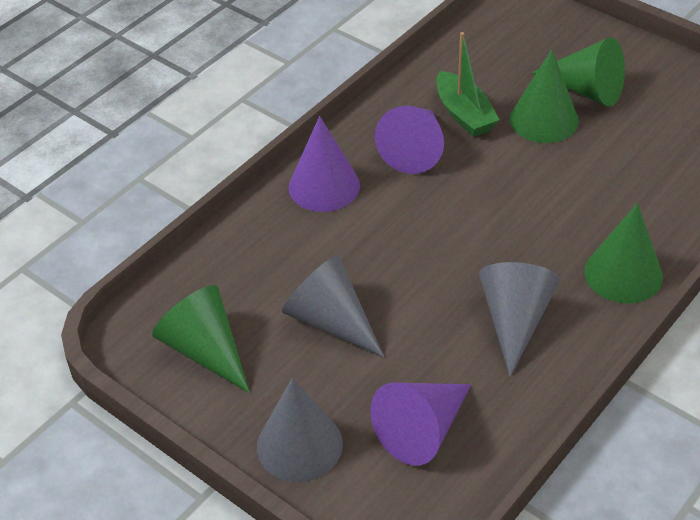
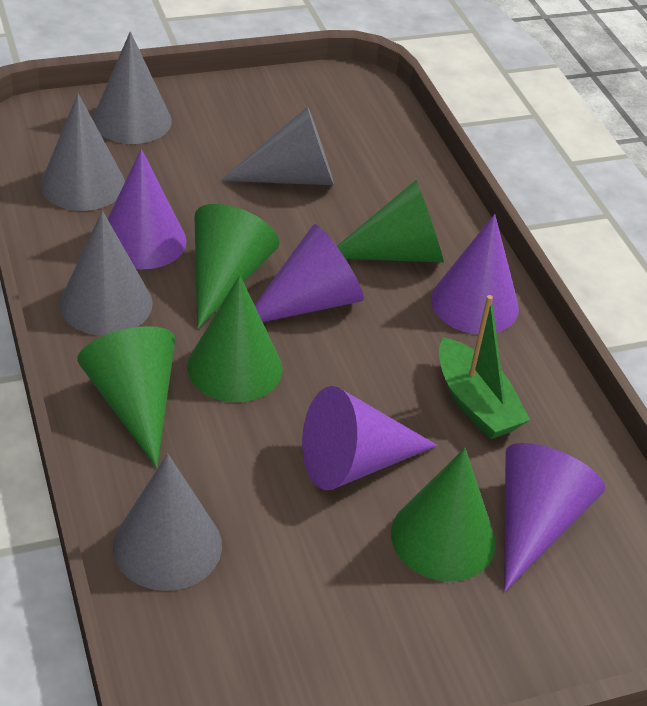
green cone: [152,285,250,393] [510,49,579,143] [532,37,625,107] [584,203,663,304] = 4 -> [77,326,175,468] [187,275,283,402] [194,204,279,329] [337,180,444,262] [391,448,496,582] = 5
grey cone: [257,378,343,482] [282,256,384,358] [479,262,560,377] = 3 -> [41,93,125,211] [60,211,153,336] [93,32,172,144] [113,454,222,591] [221,106,334,185] = 5
purple cone: [289,116,360,212] [370,383,471,466] [375,106,444,174] = 3 -> [108,149,187,269] [255,224,364,322] [302,386,438,490] [431,214,519,334] [504,443,605,591] = 5

